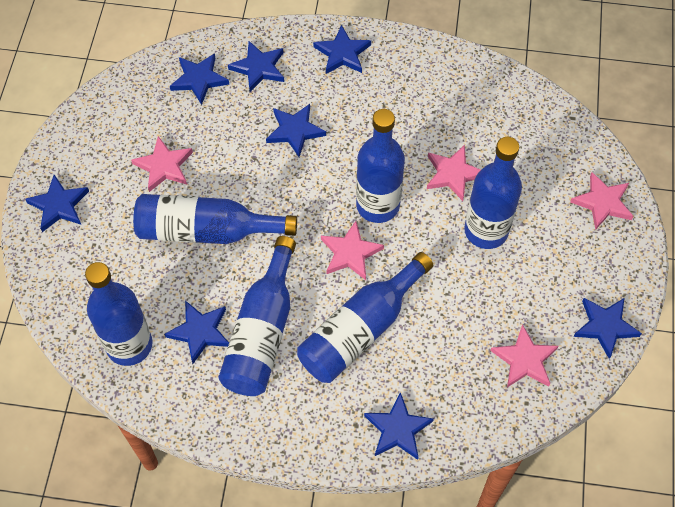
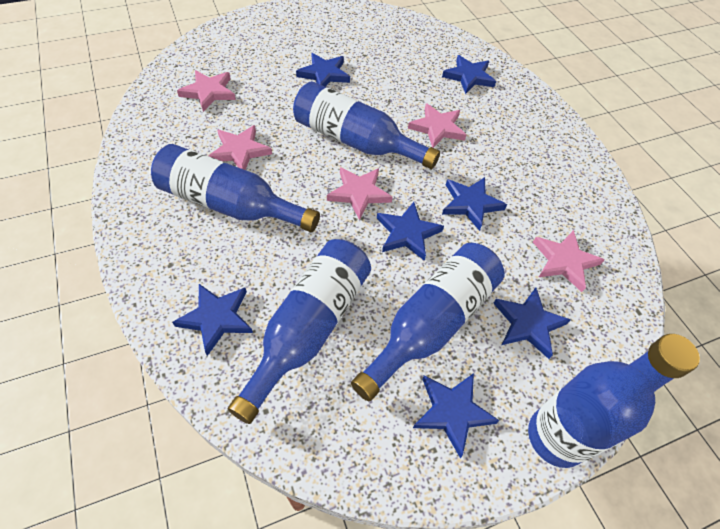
blue bottle: [85,262,153,366] [133,194,297,244] [218,236,296,396] [297,252,433,383] [356,109,405,223] [464,137,522,249] = 6 -> [151,144,320,232] [228,239,371,424] [293,81,440,169] [351,243,505,401] [528,334,700,468] = 5
blue star: [25,175,89,232] [164,301,229,364] [170,53,229,105] [228,41,284,92] [266,104,326,157] [313,25,371,74] [364,392,434,460] [573,298,642,359] = 8 -> [172,284,253,356] [296,53,350,87] [377,202,444,261] [413,373,500,458] [442,55,496,94] [442,177,507,231] [493,287,571,359] = 7

